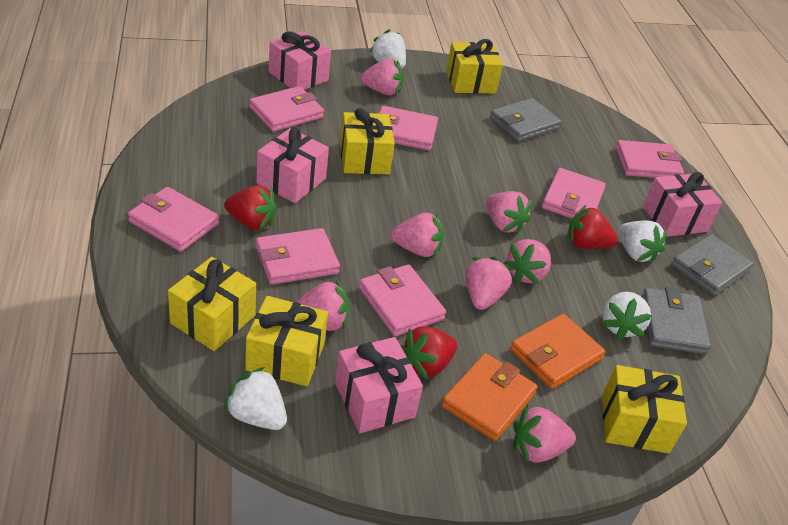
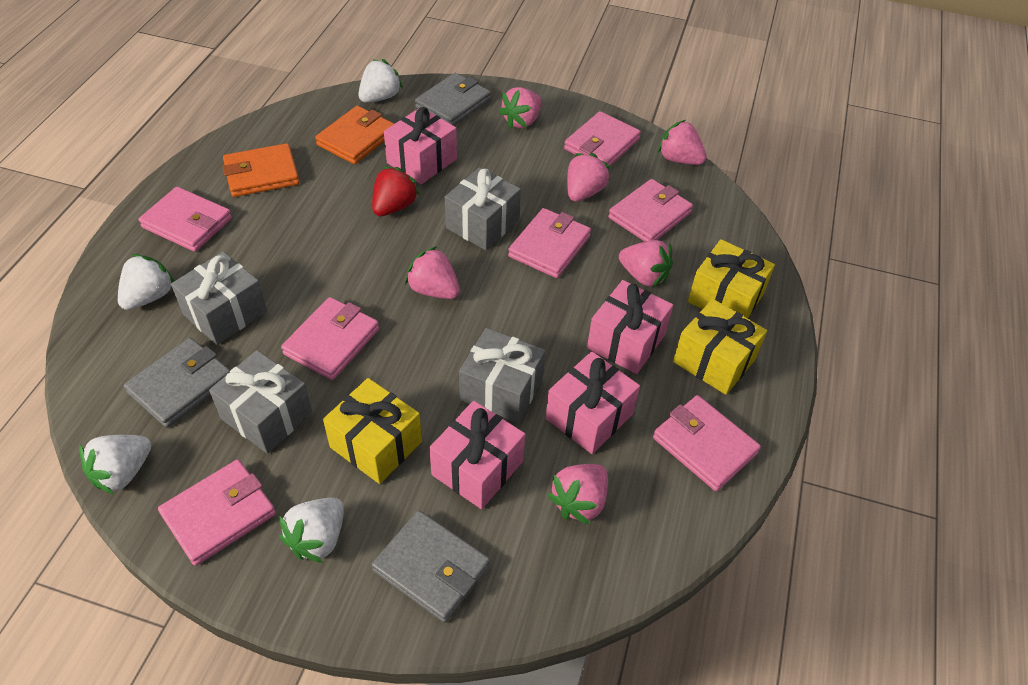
grey gift: none = 0 -> [171,251,267,345] [209,350,312,454] [445,167,521,250] [459,328,545,423] = 4
pink strawberry: [296,280,349,331] [361,59,403,95] [391,213,444,257] [466,257,513,310] [486,191,532,235] [504,239,551,284] [513,405,576,463] = 7 -> [405,246,460,299] [499,87,542,129] [547,464,608,525] [567,153,610,202] [619,240,673,288] [658,120,707,165] = 6
red strawberry: [224,185,277,230] [401,326,457,379] [567,205,618,249] = 3 -> [372,167,420,216] = 1
yellow gift: [168,257,256,351] [245,296,328,387] [340,108,395,174] [446,39,503,93] [602,365,687,454] = 5 -> [323,378,422,484] [673,299,767,395] [688,239,775,319] = 3

